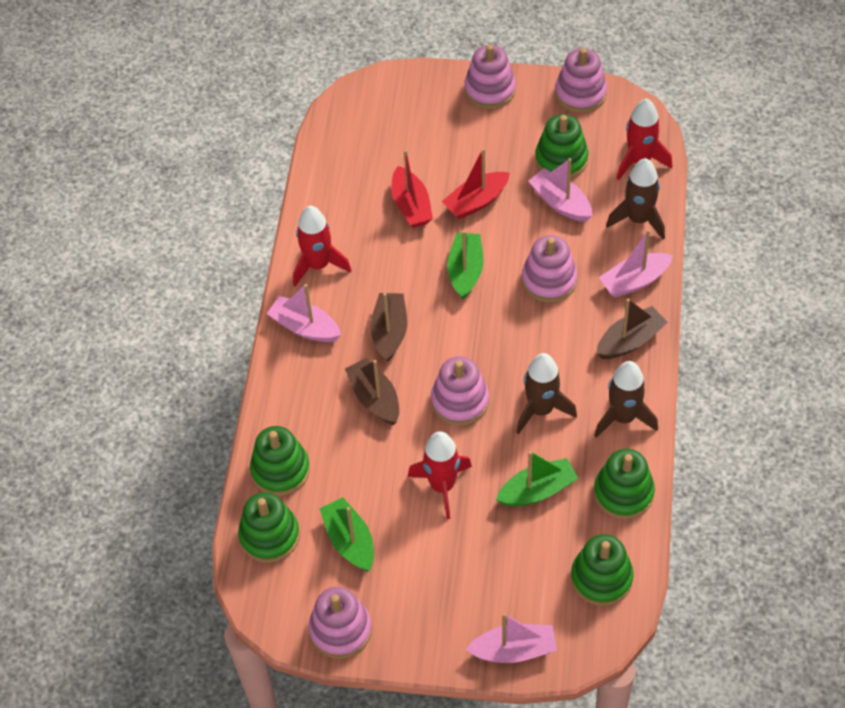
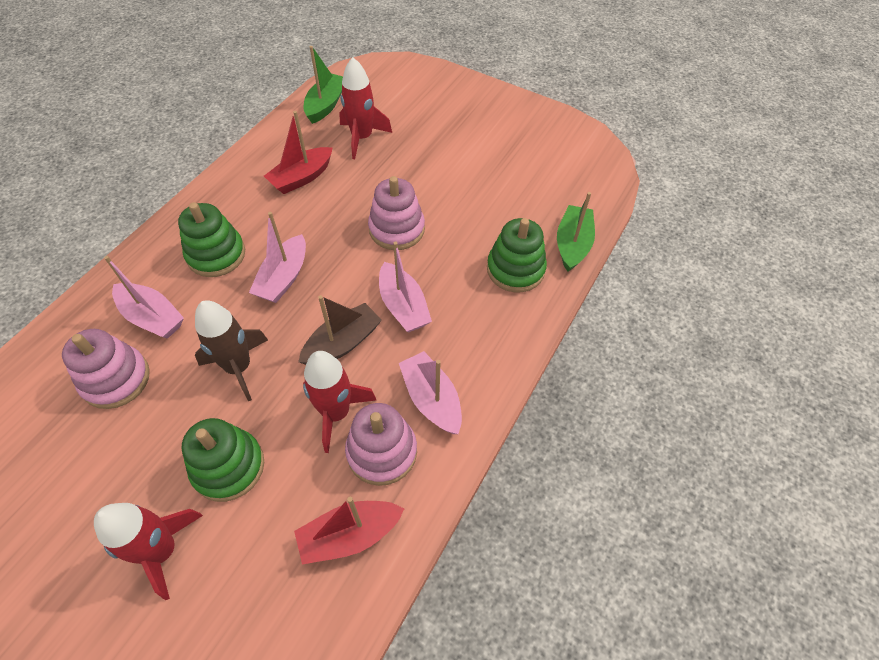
brown boat: [345,358,399,425] [370,293,407,362] [596,299,668,359] = 3 -> [298,295,382,365] = 1
brown rocket: [516,353,577,434] [594,361,658,438] [606,158,665,239] = 3 -> [195,300,268,401] = 1
green boat: [319,497,374,572] [447,230,483,299] [496,451,579,506] = 3 -> [303,46,343,124] [557,192,595,272] = 2
green stacking toy: [238,492,300,563] [250,426,310,496] [535,114,588,178] [571,534,634,606] [594,449,655,519] = 5 -> [178,202,245,277] [182,418,264,502] [487,218,547,292] = 3
pink stacking toy: [308,587,372,659] [431,356,489,426] [464,45,516,109] [522,235,577,303] [555,48,607,113] = 5 -> [62,329,150,409] [345,403,417,486] [368,176,425,250] = 3

